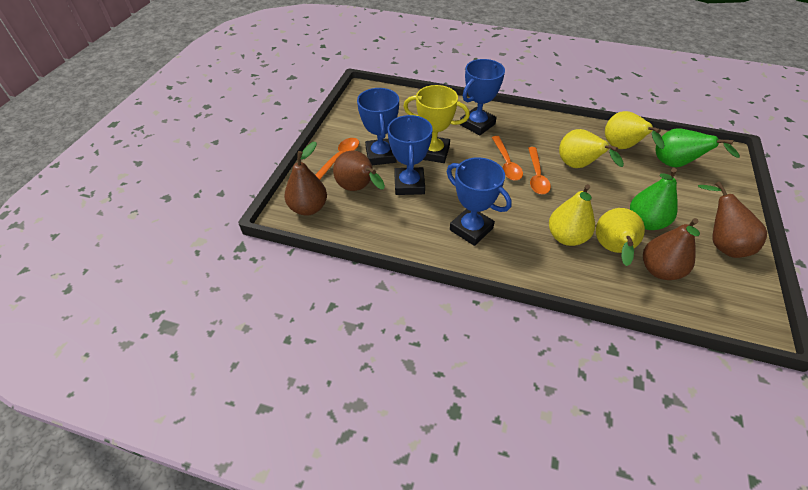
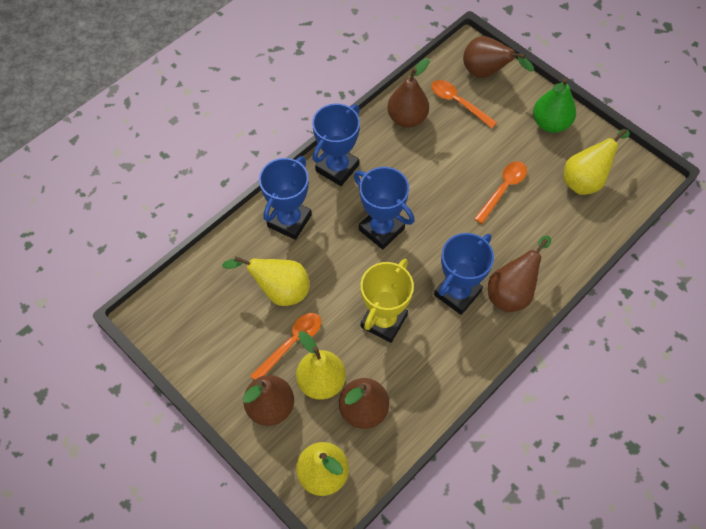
brown pear: [284,142,327,216] [333,150,385,191] [643,218,700,280] [698,181,767,258] = 4 -> [243,375,294,426] [339,378,389,429] [387,58,430,128] [463,36,534,78] [488,236,551,312] = 5
green pear: [630,168,678,230] [656,128,740,167] = 2 -> [533,78,576,133] = 1

